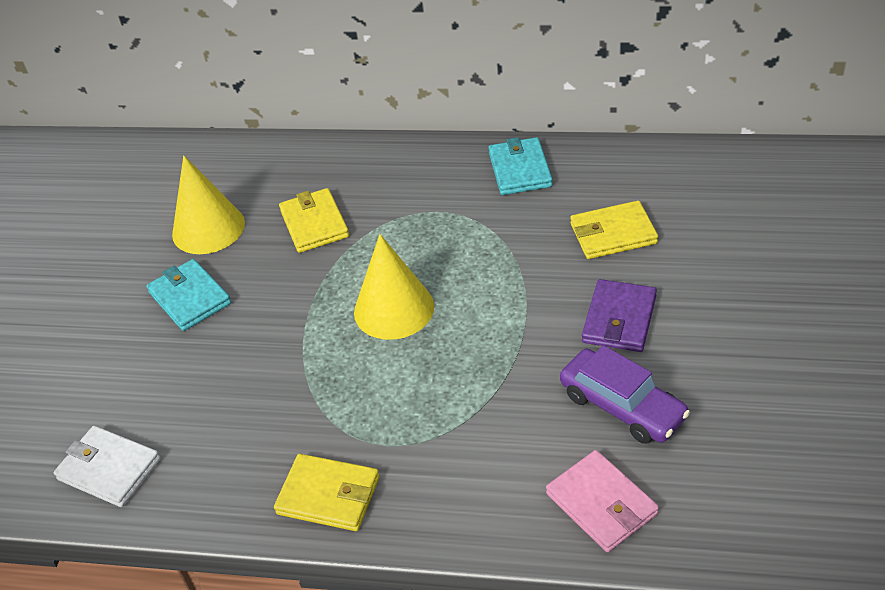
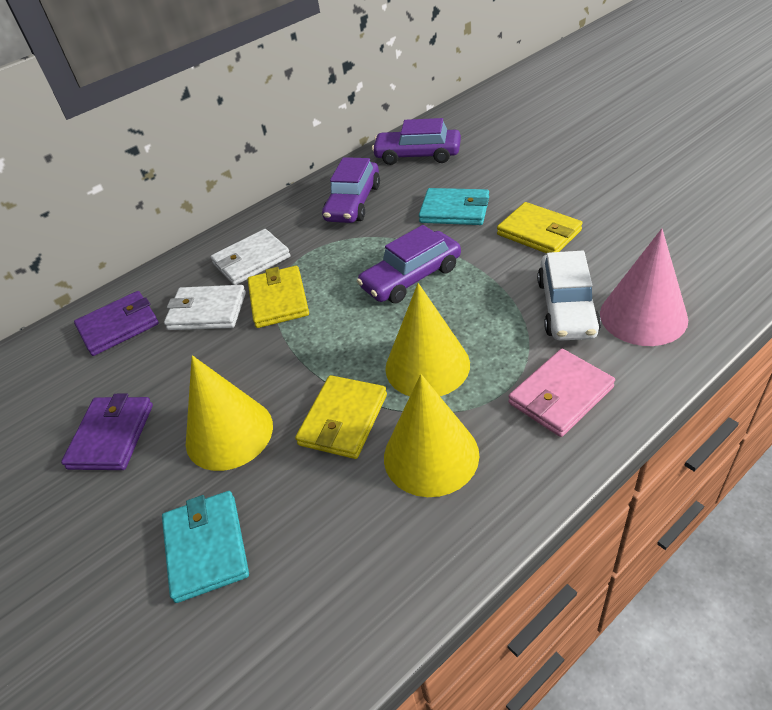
pink cone: none = 0 -> [600,228,688,346] = 1
purple car: [560,345,690,444] = 1 -> [322,157,380,223] [357,225,461,303] [372,118,461,165] = 3
purple wallet: [582,279,657,352] = 1 -> [61,394,153,470] [74,291,159,356] = 2
white car: none = 0 -> [537,251,601,341] = 1
white wallet: [53,426,160,507] = 1 -> [164,285,246,330] [210,229,290,285] = 2
yellow cone: [172,155,245,254] [354,234,434,340] = 2 -> [186,355,273,471] [384,374,479,497] [385,283,470,396] = 3

